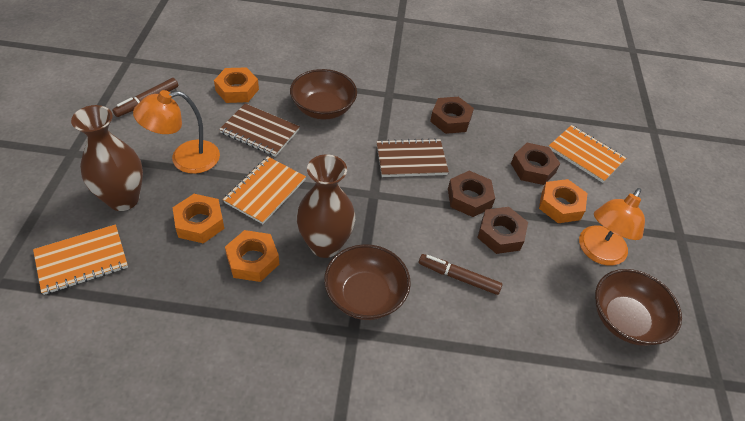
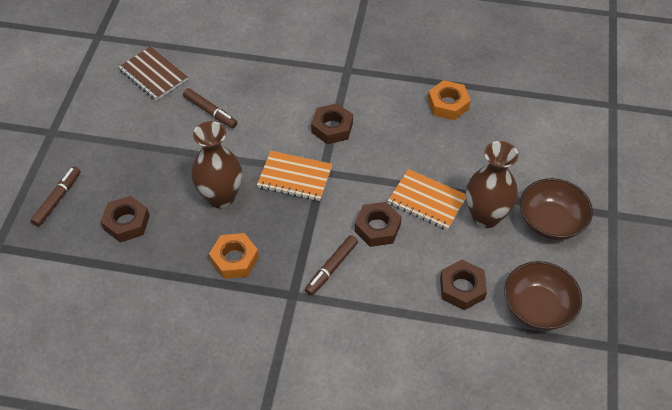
brown bowl: [290,69,357,119] [324,244,411,320] [595,269,682,346] = 3 -> [504,261,582,330] [520,178,593,240] = 2
brown marker: [112,78,178,117] [419,254,502,295] = 2 -> [30,166,80,227] [183,88,237,128] [305,235,358,296] = 3
brown notebook: [219,103,300,157] [376,138,449,177] = 2 -> [119,46,188,100] = 1
orange lamp: [133,90,220,174] [579,188,645,266] = 2 -> none = 0
orange notebook: [33,224,128,295] [223,156,306,224] [549,125,626,183] = 3 -> [257,151,332,201] [388,169,466,230] = 2
orange nut: [172,194,224,243] [214,67,259,103] [225,230,279,282] [539,179,588,223] = 4 -> [209,233,259,279] [428,80,471,120] = 2

